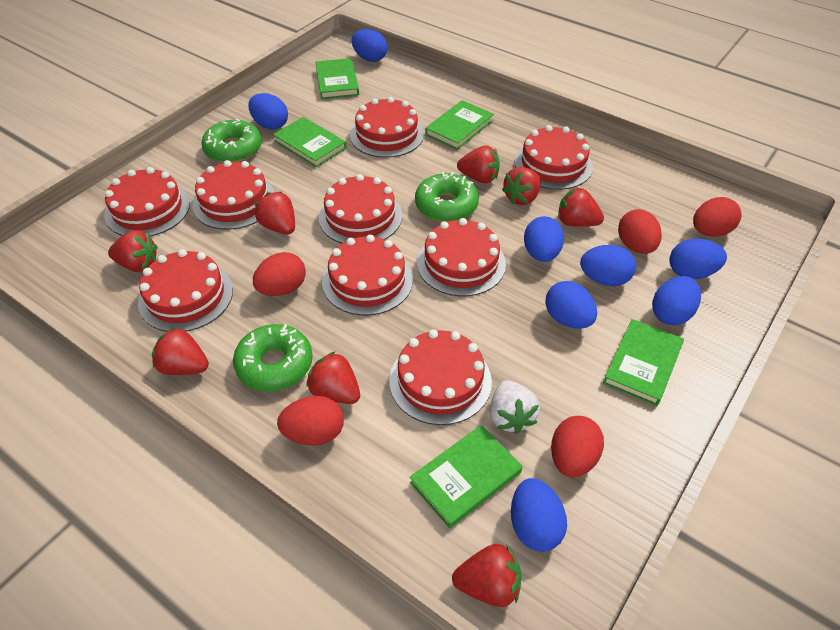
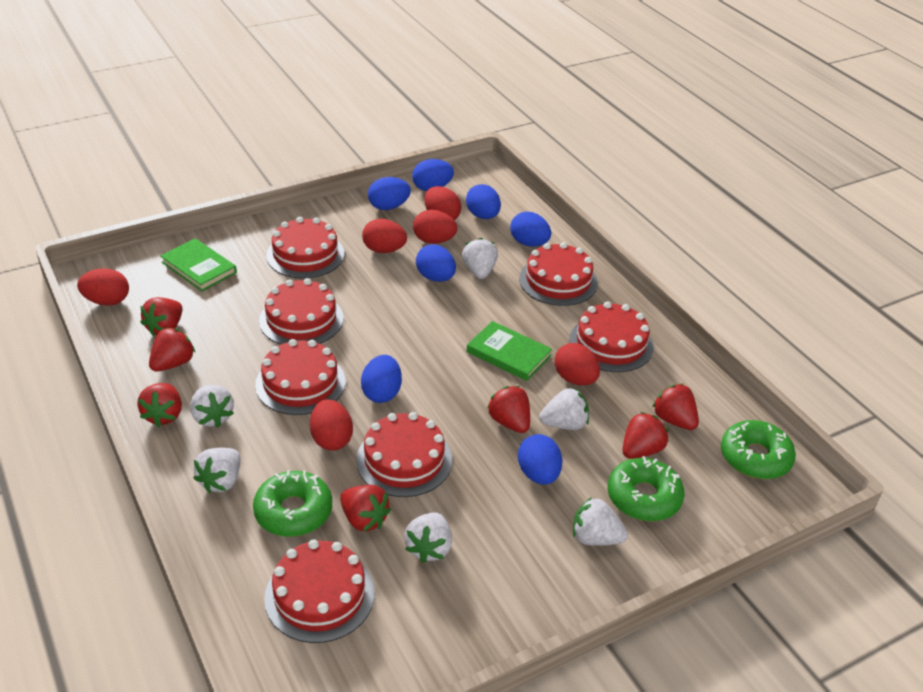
blue egg: [248,93,288,130] [352,29,388,62] [511,478,567,552] [524,216,564,262] [545,281,597,329] [580,245,636,286] [652,276,701,325] [670,238,727,279] = 8 -> [361,355,402,403] [368,177,411,210] [412,159,454,191] [416,244,456,282] [466,184,501,219] [510,212,551,247] [518,434,562,485] = 7
green book: [273,117,347,167] [316,58,359,99] [410,425,523,529] [425,100,494,150] [603,319,684,406] = 5 -> [160,238,237,291] [467,321,552,381] = 2
red cake: [104,167,190,237] [138,249,233,332] [192,160,275,230] [319,174,402,243] [322,235,413,315] [350,97,424,158] [389,329,492,425] [417,218,506,296] [515,125,593,190] = 9 -> [255,339,346,415] [259,278,343,345] [264,539,374,643] [266,217,344,278] [356,412,452,497] [519,242,598,306] [569,301,654,372] = 7
red egg: [253,252,306,296] [277,396,344,446] [551,416,604,477] [618,209,662,254] [693,197,741,237] = 5 -> [77,268,129,306] [310,399,353,451] [362,219,407,253] [413,210,457,244] [424,186,461,220] [554,343,600,385] = 6
red strawberry: [108,230,157,272] [152,328,209,375] [254,191,295,234] [306,351,360,404] [452,544,522,607] [457,145,500,183] [502,167,541,205] [558,188,604,227] = 8 -> [137,383,182,427] [140,297,183,336] [149,327,195,372] [340,485,391,531] [487,386,530,433] [622,412,669,459] [652,384,699,430] = 7
white strawberry: [490,380,540,434] = 1 -> [190,385,234,428] [193,447,240,493] [404,512,452,563] [462,238,498,279] [539,388,589,430] [573,497,628,546] = 6

